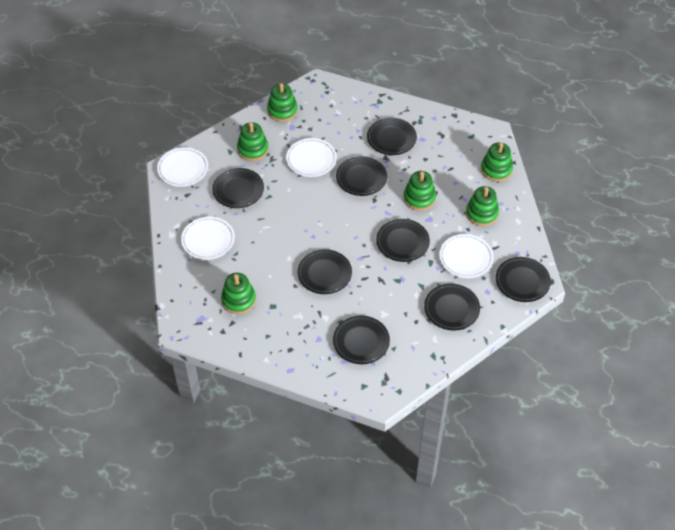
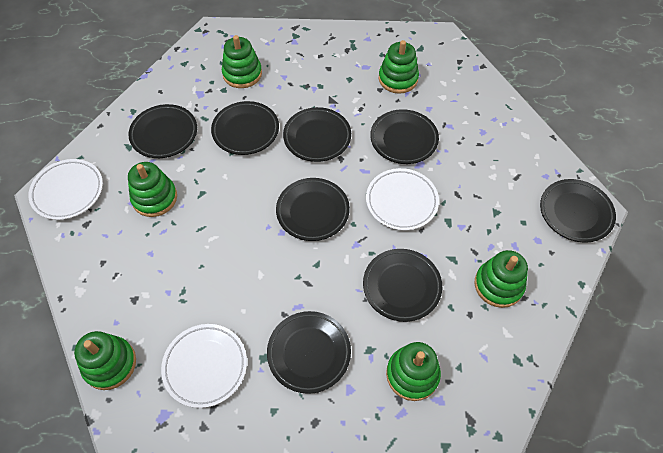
white plate: [157,147,208,187] [181,217,235,260] [286,138,337,177] [439,234,494,278] = 4 -> [28,159,103,220] [161,324,247,408] [366,168,439,230] = 3

